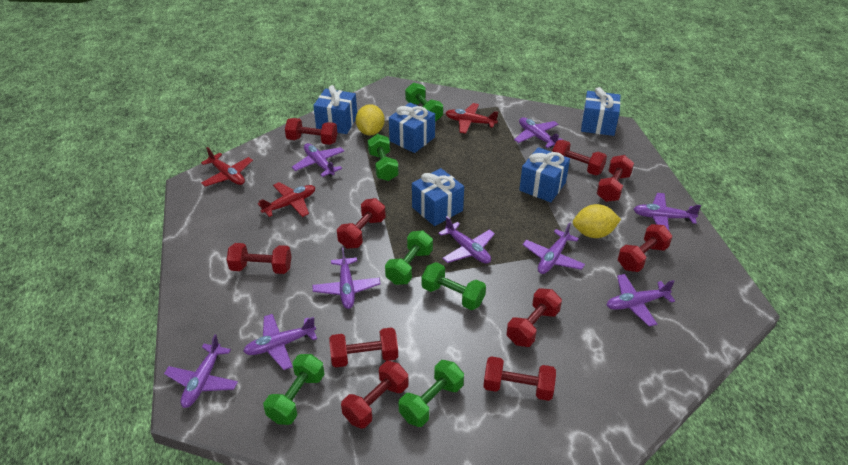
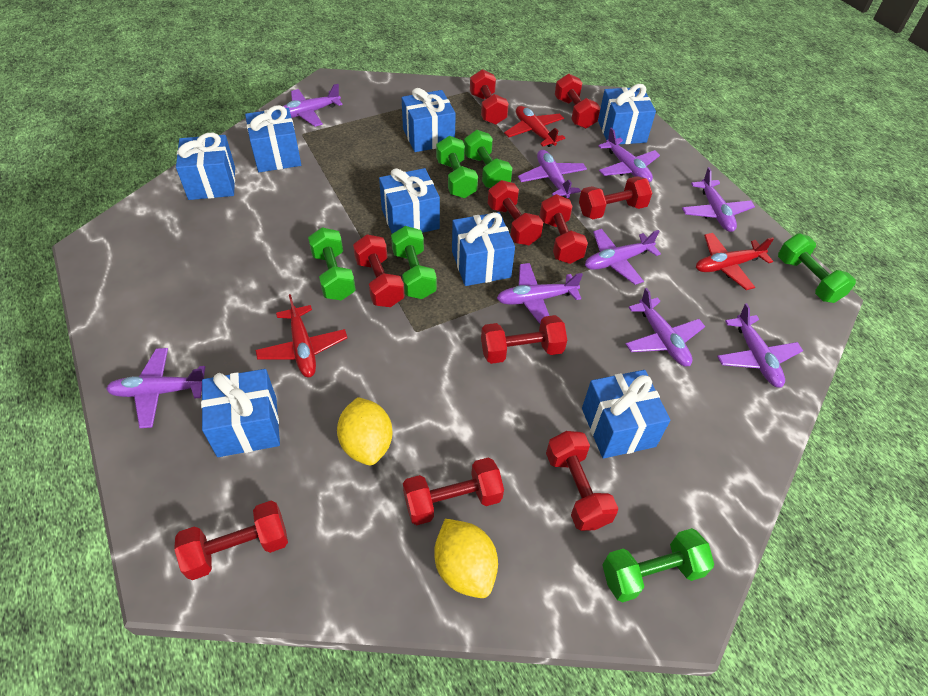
blue gift: [313,85,357,134] [389,103,435,153] [412,168,464,226] [519,147,570,202] [581,87,621,136] = 5 -> [176,133,235,200] [201,369,280,457] [245,105,301,172] [379,168,440,234] [402,88,456,152] [452,212,515,286] [582,370,670,459] [598,84,656,144] = 8

